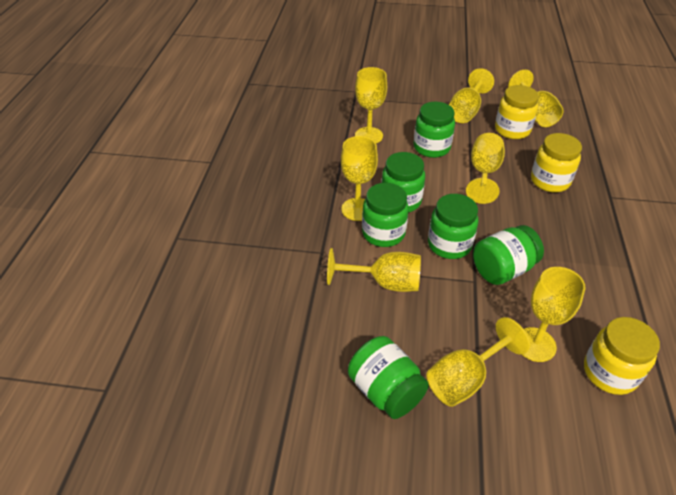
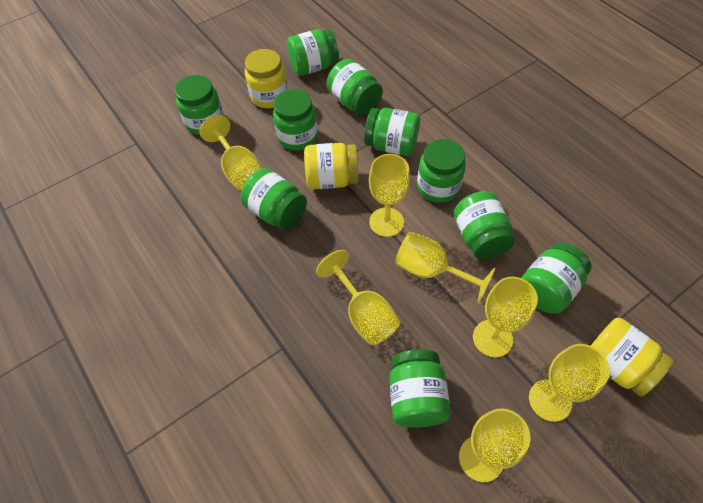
green jar: [348,336,429,419] [362,183,409,247] [381,152,425,212] [414,102,455,158] [428,194,478,259] [473,225,544,285] = 6 -> [175,75,224,135] [241,168,307,230] [273,89,318,151] [287,29,339,76] [327,59,383,115] [364,108,420,156] [389,349,451,428] [417,139,466,203] [454,191,515,260] [522,242,591,314] = 10
yellow goblet: [327,248,421,292] [341,136,378,221] [355,67,387,143] [427,317,530,407] [449,68,494,123] [466,133,505,204] [508,70,564,127] [523,267,586,362] = 8 -> [200,115,262,191] [316,250,400,345] [369,154,410,237] [395,232,496,304] [459,408,530,482] [473,277,538,357] [529,344,610,422] = 7

